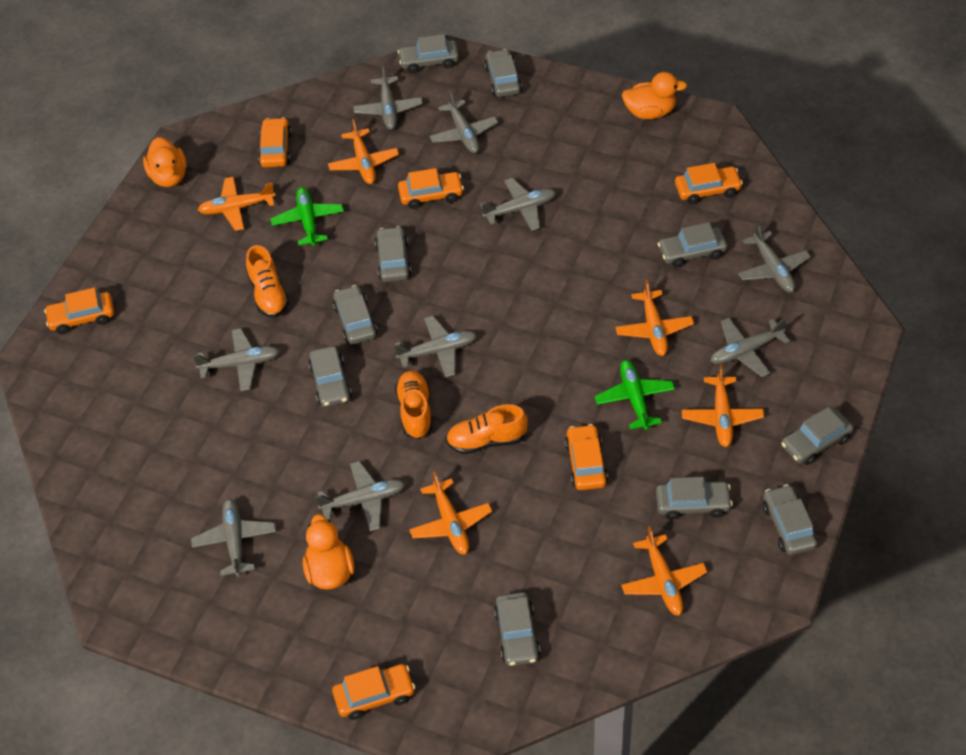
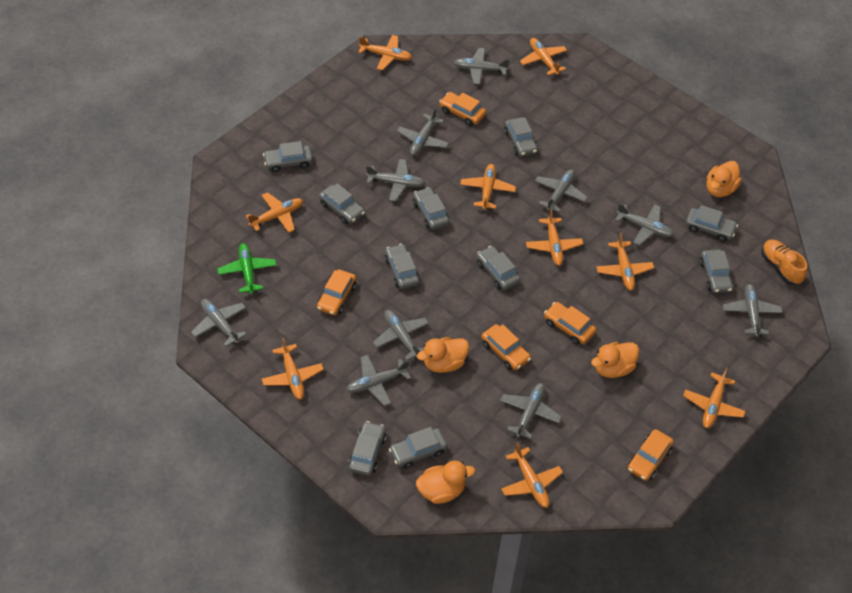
green plane: [270,187,344,246] [595,360,675,430] = 2 -> [217,243,277,294] = 1
grey plane: [191,499,276,577] [193,328,280,391] [316,461,405,531] [353,66,423,130] [394,316,477,377] [429,91,498,153] [480,178,556,231] [711,318,790,377] [738,223,811,292] = 9 -> [191,299,247,346] [346,355,411,406] [366,159,425,201] [373,310,429,361] [397,107,449,156] [453,48,510,85] [500,383,562,439] [535,169,588,212] [615,203,674,246] [723,284,783,337] = 10
orange car: [44,287,114,334] [258,117,292,167] [332,664,415,720] [398,168,464,209] [565,424,608,490] [675,163,743,204] = 6 -> [317,269,356,315] [439,92,486,126] [481,324,531,370] [544,302,597,345] [628,429,674,481] = 5
orange duck: [143,137,187,187] [303,514,354,589] [622,72,687,119] = 3 -> [416,461,475,504] [417,337,469,373] [591,342,639,378] [706,161,742,197] = 4
orange plane: [198,177,275,231] [328,119,399,184] [409,471,492,555] [615,280,694,356] [621,526,707,616] [682,364,764,447] = 6 -> [246,192,303,233] [262,338,324,400] [358,35,412,70] [460,164,516,210] [501,442,563,508] [520,38,567,75] [526,209,583,266] [596,233,654,290] [683,368,746,428] = 9
orange shoe: [246,245,289,318] [395,371,433,439] [446,404,528,454] = 3 -> [762,239,807,285] = 1

